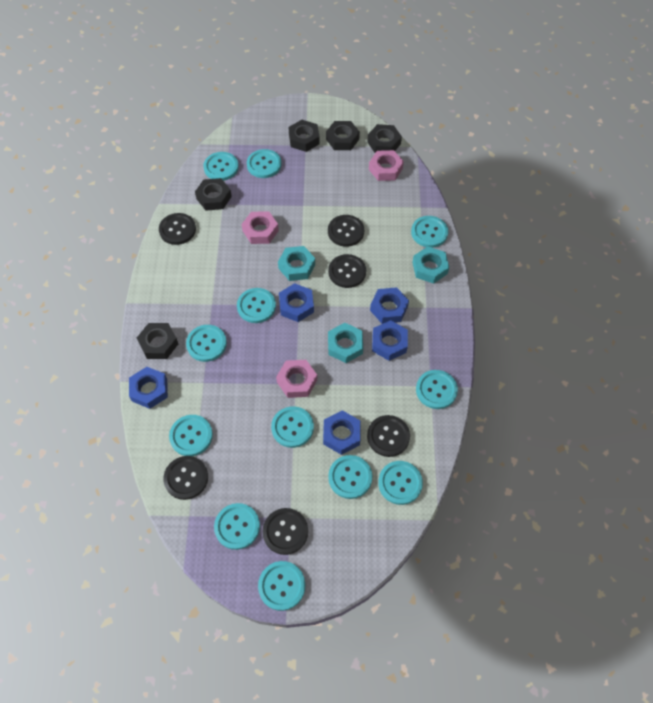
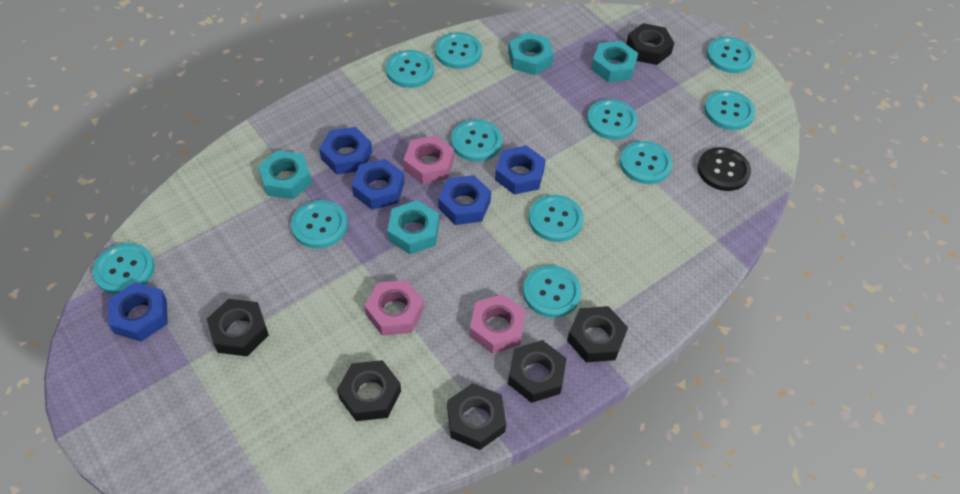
black button: [159,213,196,245] [163,456,208,500] [262,508,308,555] [328,215,364,247] [328,254,366,288] [367,415,410,457] = 6 -> [697,147,751,191] = 1
black nut: [137,323,178,359] [195,178,232,210] [288,120,320,152] [326,121,360,150] [367,124,402,153] = 5 -> [207,299,269,356] [337,360,401,421] [447,383,506,450] [508,340,566,403] [567,306,628,362] [626,23,674,65] = 6
turquoise button: [169,415,213,456] [186,325,227,362] [203,152,239,181] [214,503,260,550] [237,288,276,323] [247,149,282,178] [258,561,305,611] [271,406,314,448] [328,455,372,499] [378,461,423,505] [411,216,448,248] [416,370,458,409] = 12 -> [93,243,155,294] [291,200,347,248] [386,50,434,88] [435,32,482,69] [451,119,502,162] [523,265,581,318] [529,195,584,242] [587,99,638,140] [620,141,673,184] [704,90,755,130] [707,37,755,73] = 11
turquoise nut: [278,246,315,281] [328,323,363,363] [412,246,449,284] = 3 -> [258,150,312,199] [387,200,439,254] [508,32,554,75] [591,41,638,82] = 4

